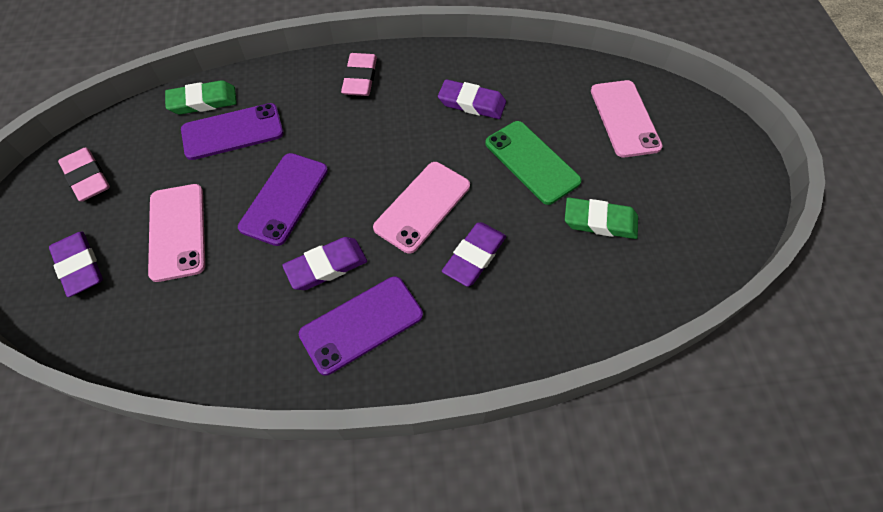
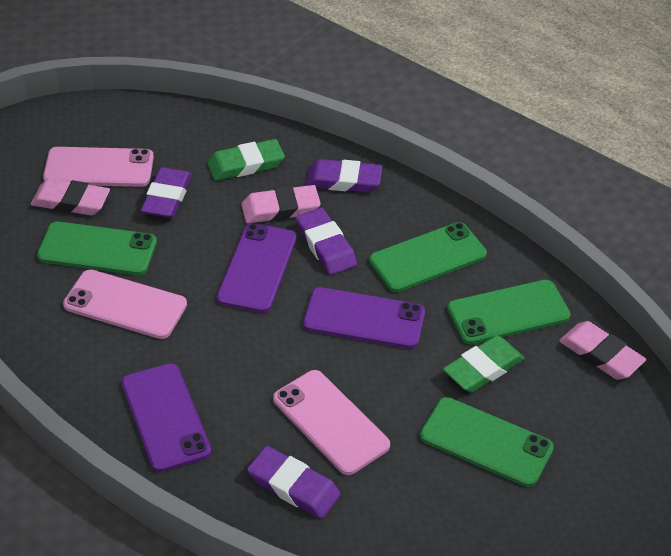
green phone: [485,121,582,205] = 1 -> [37,222,157,275] [369,222,487,292] [420,397,554,487] [447,280,571,344] = 4
pink eraser: [58,147,110,202] [341,53,377,96] = 2 -> [31,178,110,215] [241,185,321,223] [559,321,646,380] = 3

